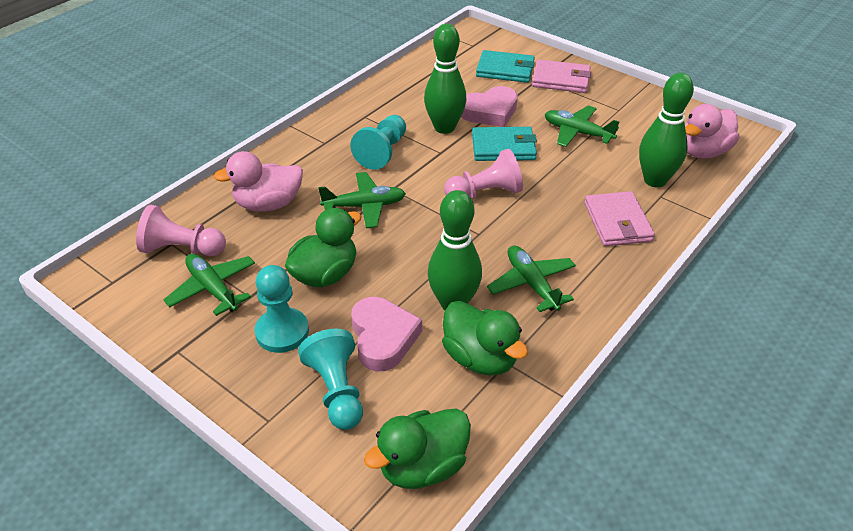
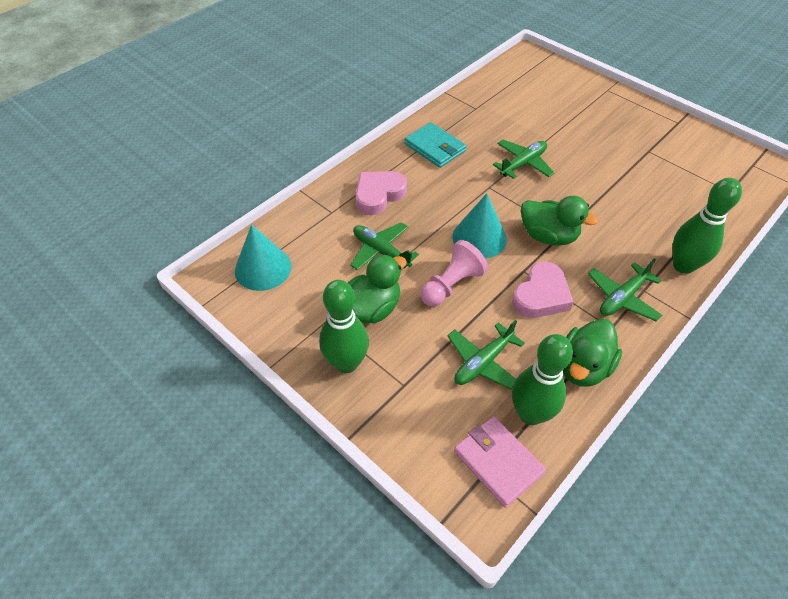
pink duck: [214,151,303,212] [685,104,739,159] = 2 -> none = 0
pink pawn: [136,205,226,256] [444,149,523,199] = 2 -> [420,240,488,306] = 1
pink wallet: [532,59,591,93] [584,191,655,246] = 2 -> [454,416,546,508] = 1
turquoise cone: none = 0 -> [235,224,292,291] [453,193,507,258] = 2
turquoise pawn: [254,265,309,353] [298,329,363,430] [351,115,406,170] = 3 -> none = 0
turquoise wallet: [472,127,537,161] [476,50,535,83] = 2 -> [404,122,466,168] = 1

